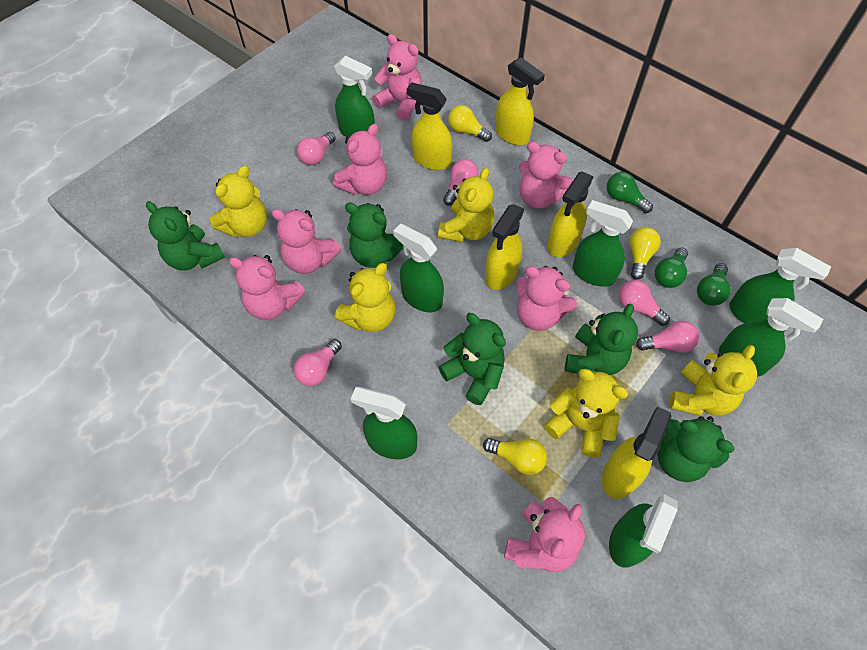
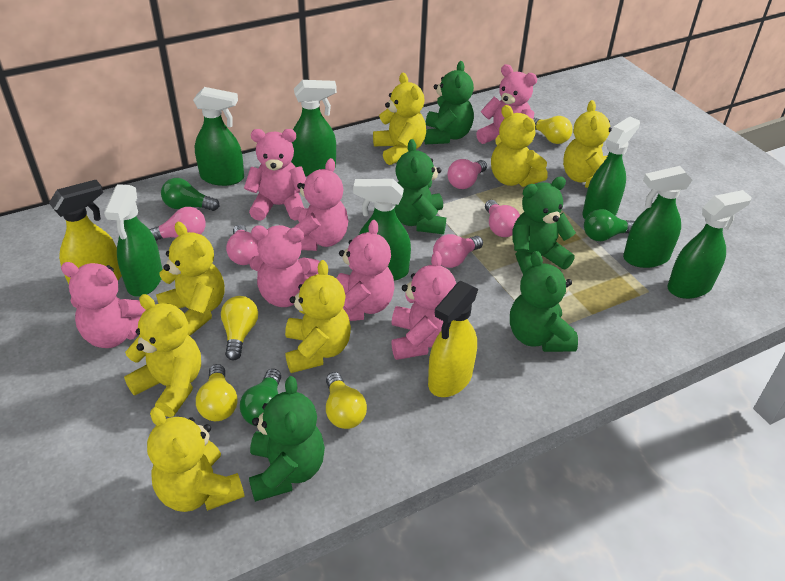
yellow light bulb: [448,105,492,142] [483,438,547,475] [629,227,661,280] = 3 -> [196,364,237,421] [221,296,258,360] [326,372,367,429] [533,116,573,144] = 4
yellow spray bottle: [407,82,452,170] [485,204,524,290] [495,57,545,145] [547,171,593,257] [602,407,671,499] = 5 -> [49,180,122,284] [428,281,478,397] = 2
yellow teddy bear: [210,166,267,237] [334,263,395,332] [438,168,494,243] [544,369,628,458] [669,345,757,416] = 5 -> [124,294,201,417] [147,407,245,512] [156,222,225,336] [285,260,351,373] [373,73,426,165] [491,105,548,187] [563,100,612,188] = 7

